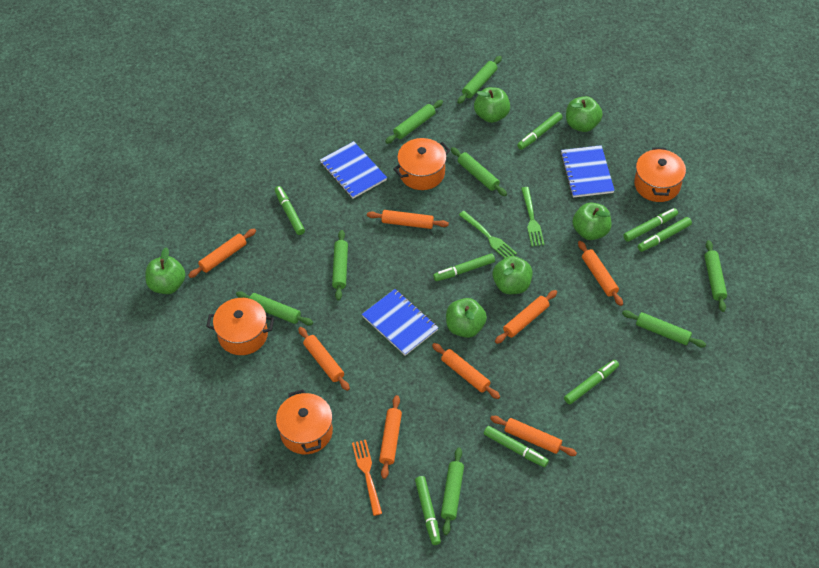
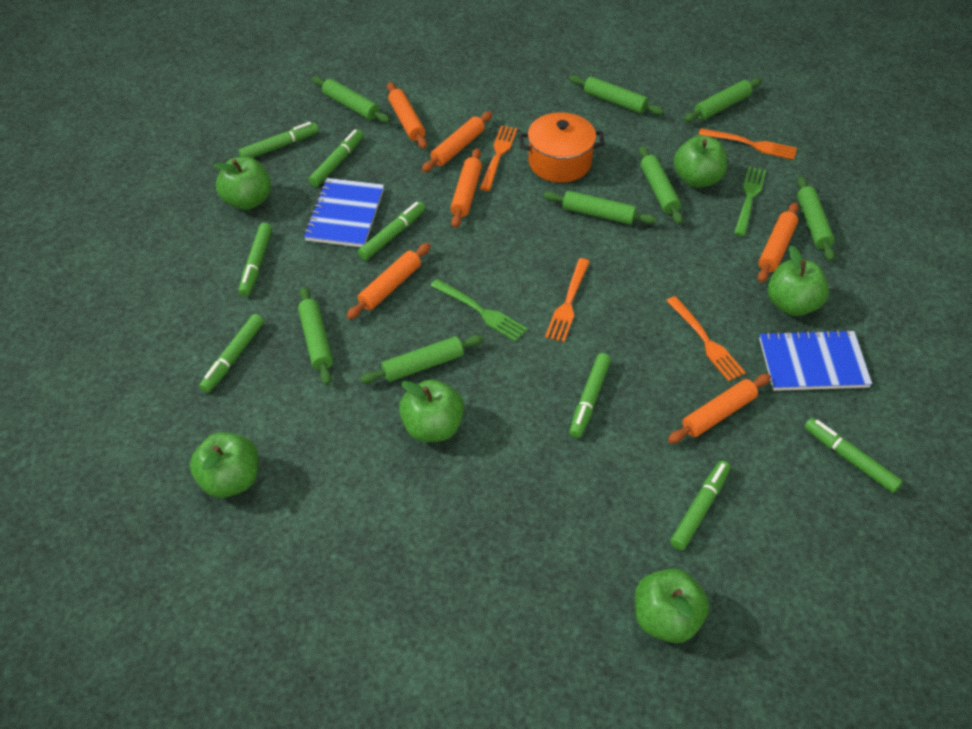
blue notebook: [320,141,387,199] [362,289,438,356] [560,145,615,198] = 3 -> [304,178,384,247] [759,329,872,391] = 2
orange fork: [352,440,382,516] = 1 -> [480,125,517,191] [545,258,590,342] [666,296,746,381] [699,128,797,160] = 4
orange pot: [206,298,274,355] [276,389,333,454] [393,138,450,190] [634,147,686,202] = 4 -> [519,112,605,183] = 1
orange rolling pin: [188,229,256,278] [298,327,350,391] [367,210,449,229] [379,395,402,479] [432,343,500,399] [490,416,577,456] [495,290,557,344] [578,241,623,306] = 8 -> [347,243,431,319] [387,82,427,149] [422,111,492,172] [450,148,482,228] [668,374,771,443] [758,203,799,283] = 6

